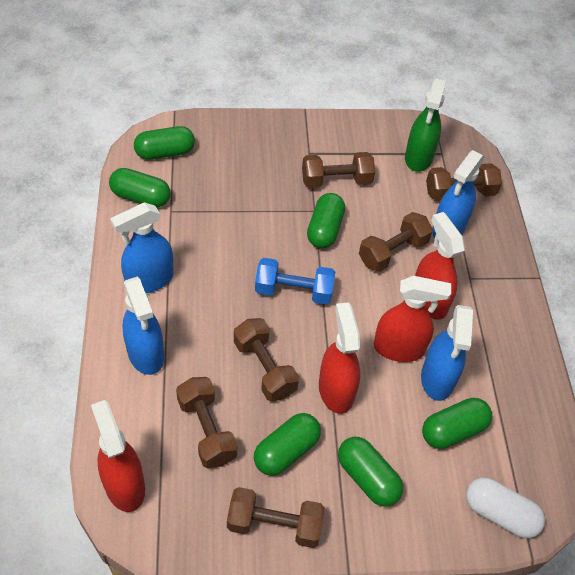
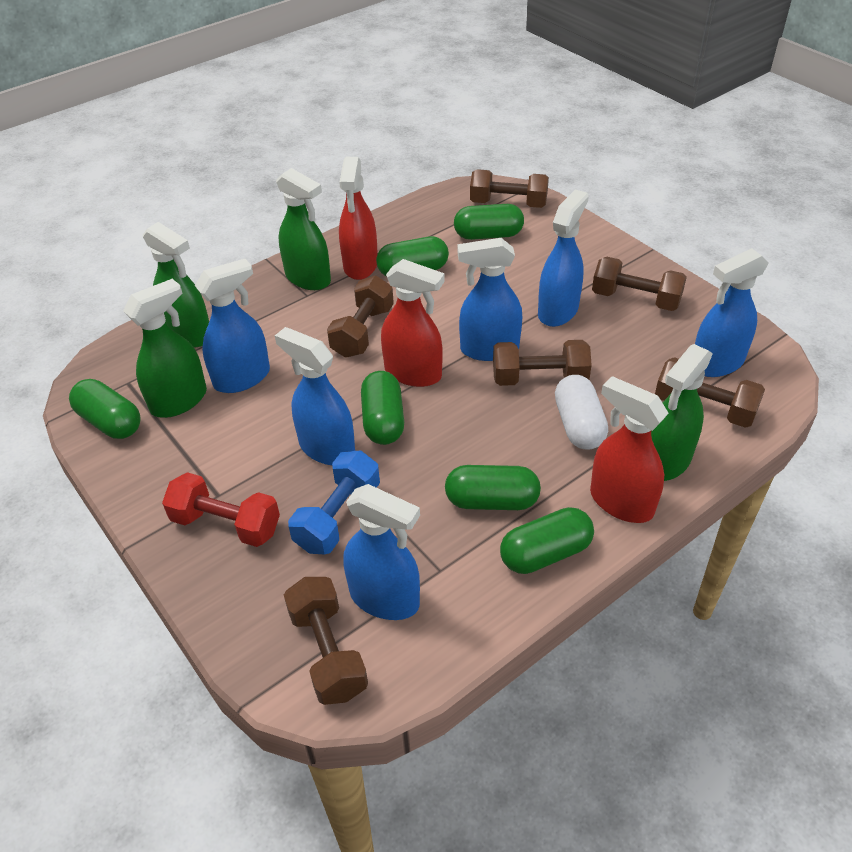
blue spray bottle: [110,202,174,293] [122,277,164,375] [421,305,473,401] [432,150,485,237] = 4 -> [195,259,270,393] [275,327,355,465] [344,484,420,620] [457,238,522,361] [538,189,589,327] [695,248,769,377] = 6
green spray bottle: [405,79,446,172] = 1 -> [123,279,207,418] [143,222,209,348] [276,168,331,290] [651,344,713,481] = 4
red dumbbell: none = 0 -> [162,472,280,547] = 1
red spray bottle: [91,400,145,512] [319,302,360,414] [374,276,451,362] [415,212,465,320] = 4 -> [339,157,378,280] [381,259,445,387] [590,376,669,523] = 3

